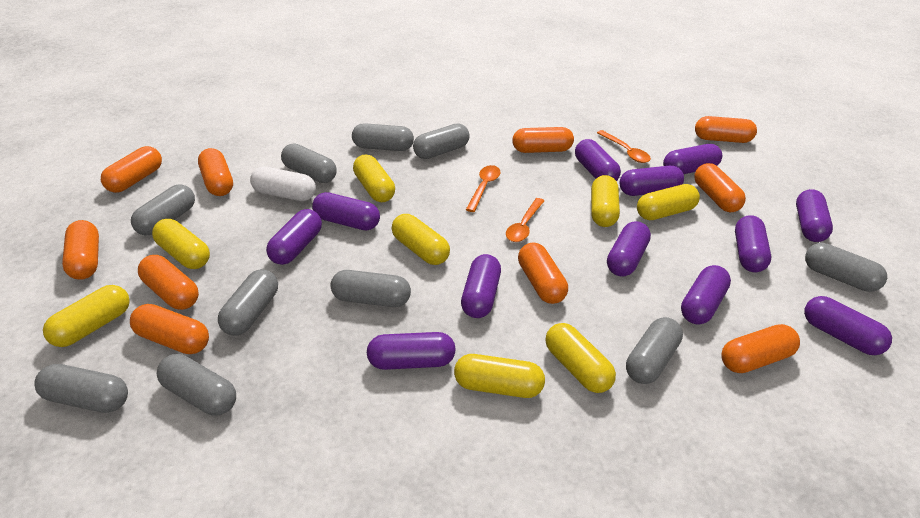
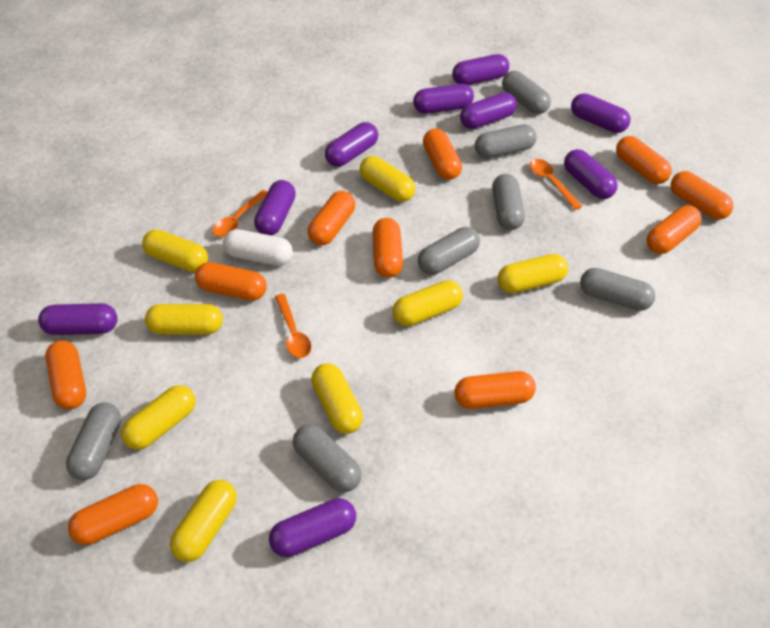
grey capsule: [34,364,128,413] [131,184,195,236] [157,354,236,416] [218,269,278,336] [281,144,337,183] [330,270,411,307] [352,123,414,151] [413,124,470,159] [626,317,683,384] [805,243,887,292] = 10 -> [66,402,121,480] [293,424,361,492] [418,227,480,275] [475,124,537,158] [492,174,525,230] [502,71,551,114] [580,268,655,311] = 7
purple capsule: [266,209,322,265] [312,192,380,231] [367,332,456,370] [461,254,501,318] [575,139,621,181] [607,221,651,277] [620,166,684,196] [663,144,722,174] [681,265,731,325] [735,215,771,272] [796,189,833,242] [804,296,892,355] = 12 -> [38,303,117,335] [254,180,296,235] [269,498,356,557] [325,122,378,167] [413,84,474,114] [452,54,509,85] [460,92,517,129] [564,149,618,199] [571,93,630,133] = 9

